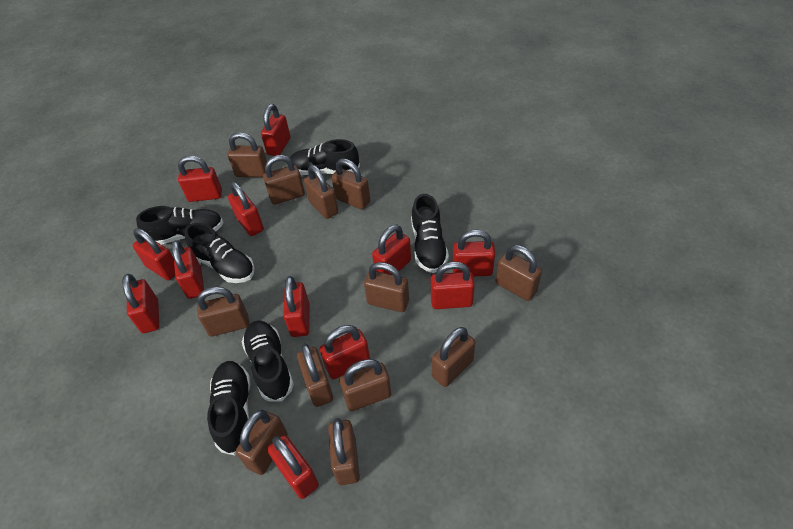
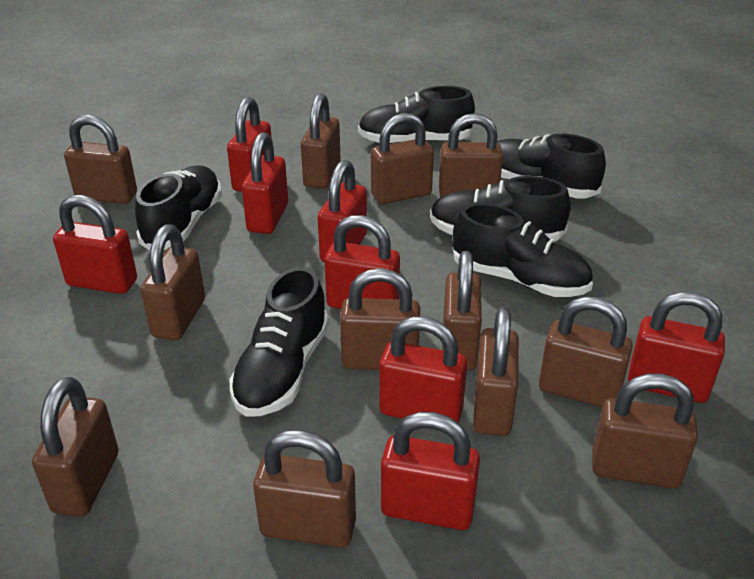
red padlock: [122,274,159,333] [133,228,175,280] [172,240,204,299] [178,156,222,202] [228,182,264,236] [261,104,291,156] [267,435,319,499] [283,276,310,337] [320,325,370,379] [372,224,411,275] [431,262,475,309] [453,230,495,276] = 12 -> [53,195,137,294] [227,97,272,192] [242,132,288,234] [318,160,367,262] [324,215,400,309] [379,316,467,423] [381,412,480,530] [628,292,725,403] = 8

